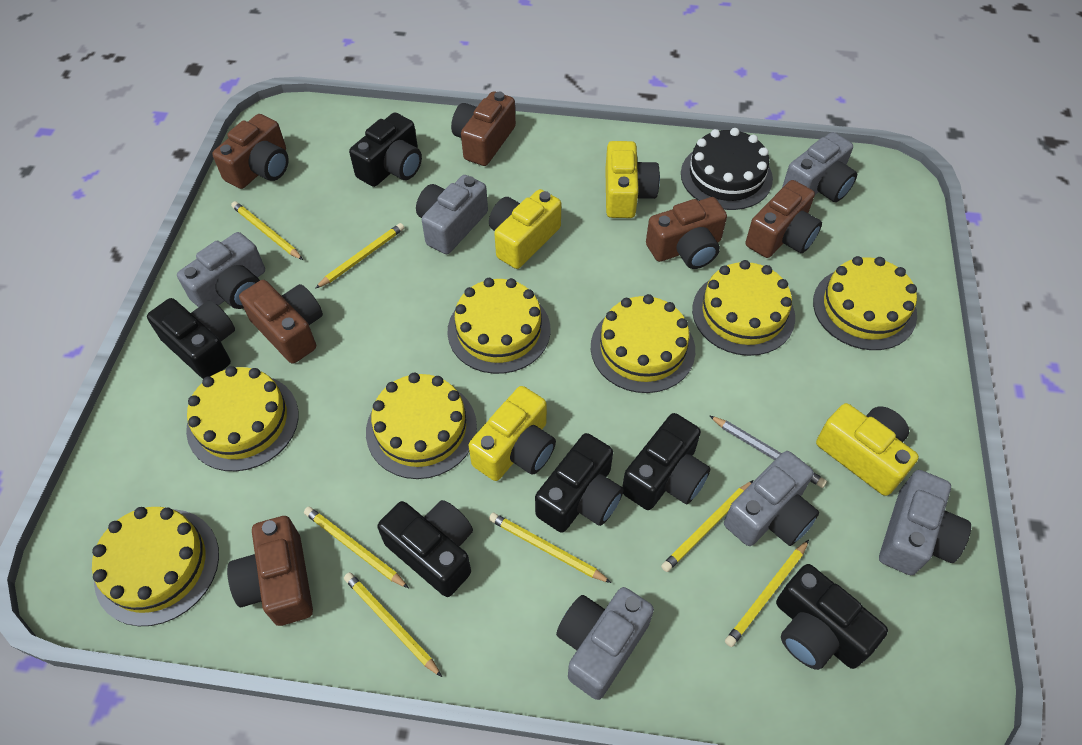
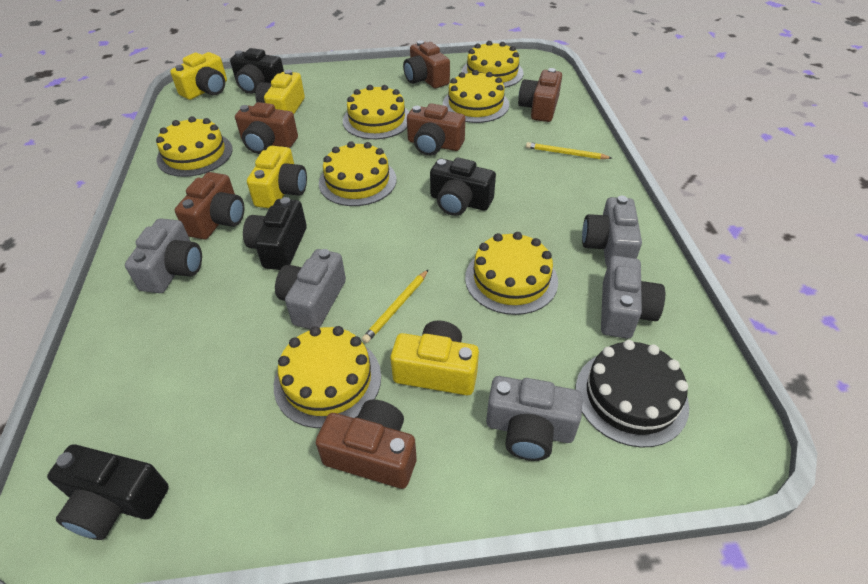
black camera: [147,298,235,379] [349,112,422,187] [377,500,473,597] [535,433,623,533] [622,413,710,510] [776,564,888,670] = 6 -> [47,444,169,540] [230,48,284,94] [243,197,307,270] [430,158,496,216] = 4
grey camera: [177,232,265,309] [416,175,488,254] [556,587,654,700] [724,451,819,546] [782,132,857,202] [879,470,971,575] = 6 -> [125,218,202,293] [275,249,346,329] [486,376,583,461] [582,196,642,266] [601,256,665,339] = 5
grey pencil: [709,415,827,488] = 1 -> none = 0
yellow pencil: [231,201,303,260] [304,507,409,588] [315,223,404,289] [344,572,442,677] [489,513,611,583] [661,480,754,572] [725,540,809,647] = 7 -> [362,269,429,343] [526,142,612,159] = 2

